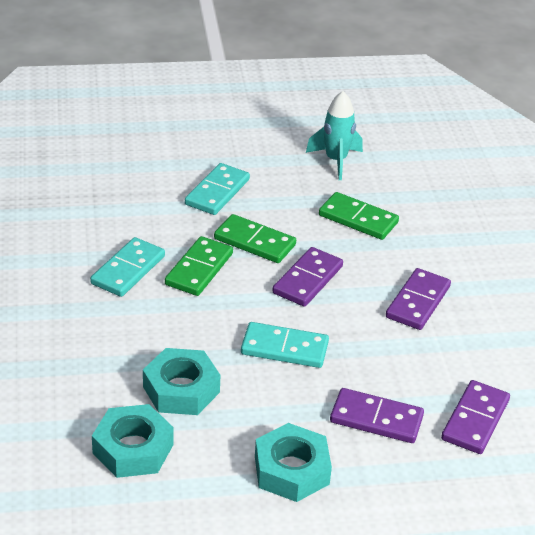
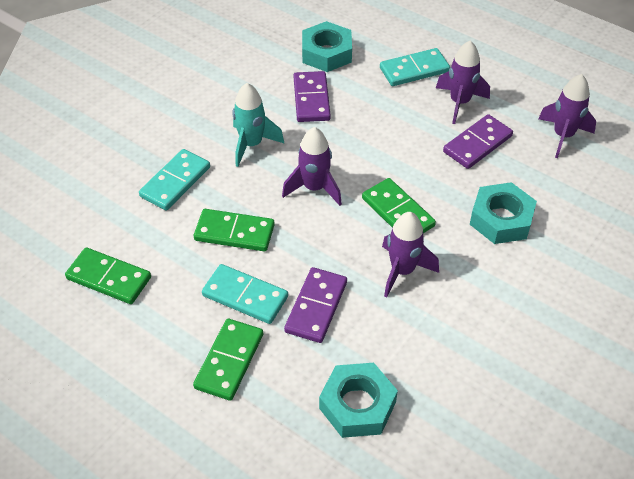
green domino: [165,236,233,296] [214,214,296,263] [319,192,399,240] = 3 -> [65,248,151,304] [193,319,263,401] [194,209,275,251] [362,178,436,233] = 4
purple domino: [273,247,343,307] [330,388,424,443] [386,268,451,330] [441,380,510,454] = 4 -> [284,267,347,343] [294,71,331,122] [443,114,513,169] = 3
purple rocket: none = 0 -> [282,127,342,206] [382,212,439,297] [436,41,490,124] [538,74,596,158] = 4

